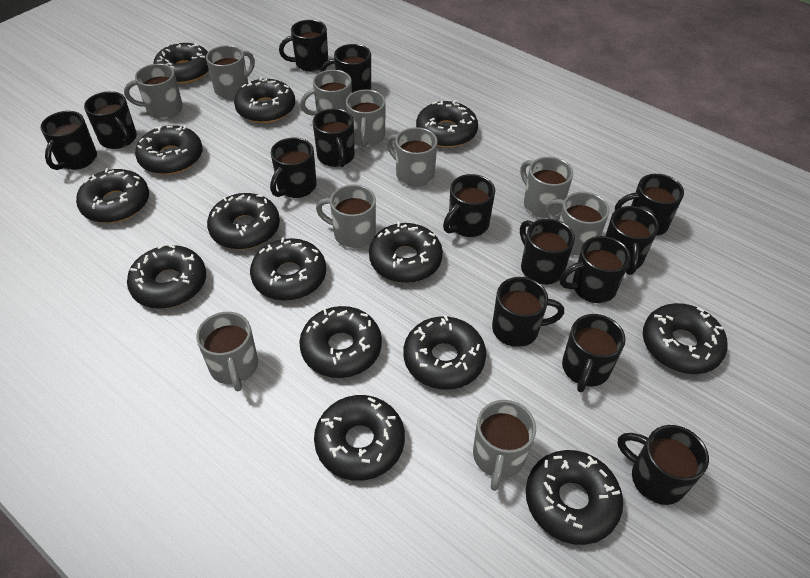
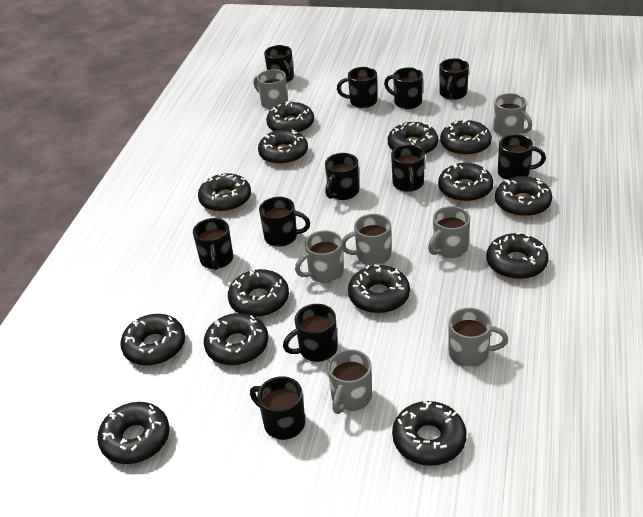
black mug: [40,111,97,170] [84,91,137,149] [270,137,317,198] [279,20,328,72] [313,108,355,167] [320,44,371,93] [443,174,495,237] [492,277,564,347] [520,219,575,285] [560,236,631,303] [562,314,626,392] [606,206,659,275] [615,174,684,236] [618,425,709,505] = 14 -> [193,218,233,270] [250,376,305,440] [259,197,310,247] [264,45,294,83] [283,304,338,362] [325,153,359,200] [337,67,377,108] [384,67,423,109] [391,144,425,192] [439,58,469,100] [498,134,546,180] = 11
grey mug: [124,64,183,119] [196,312,258,391] [206,45,255,99] [300,70,352,116] [316,185,376,248] [346,90,386,147] [387,127,438,187] [473,400,536,491] [521,157,573,218] [546,192,610,256] = 10 -> [254,69,288,110] [295,230,344,283] [327,349,372,414] [342,214,391,266] [428,206,470,258] [449,308,508,367] [493,93,532,137] = 7

